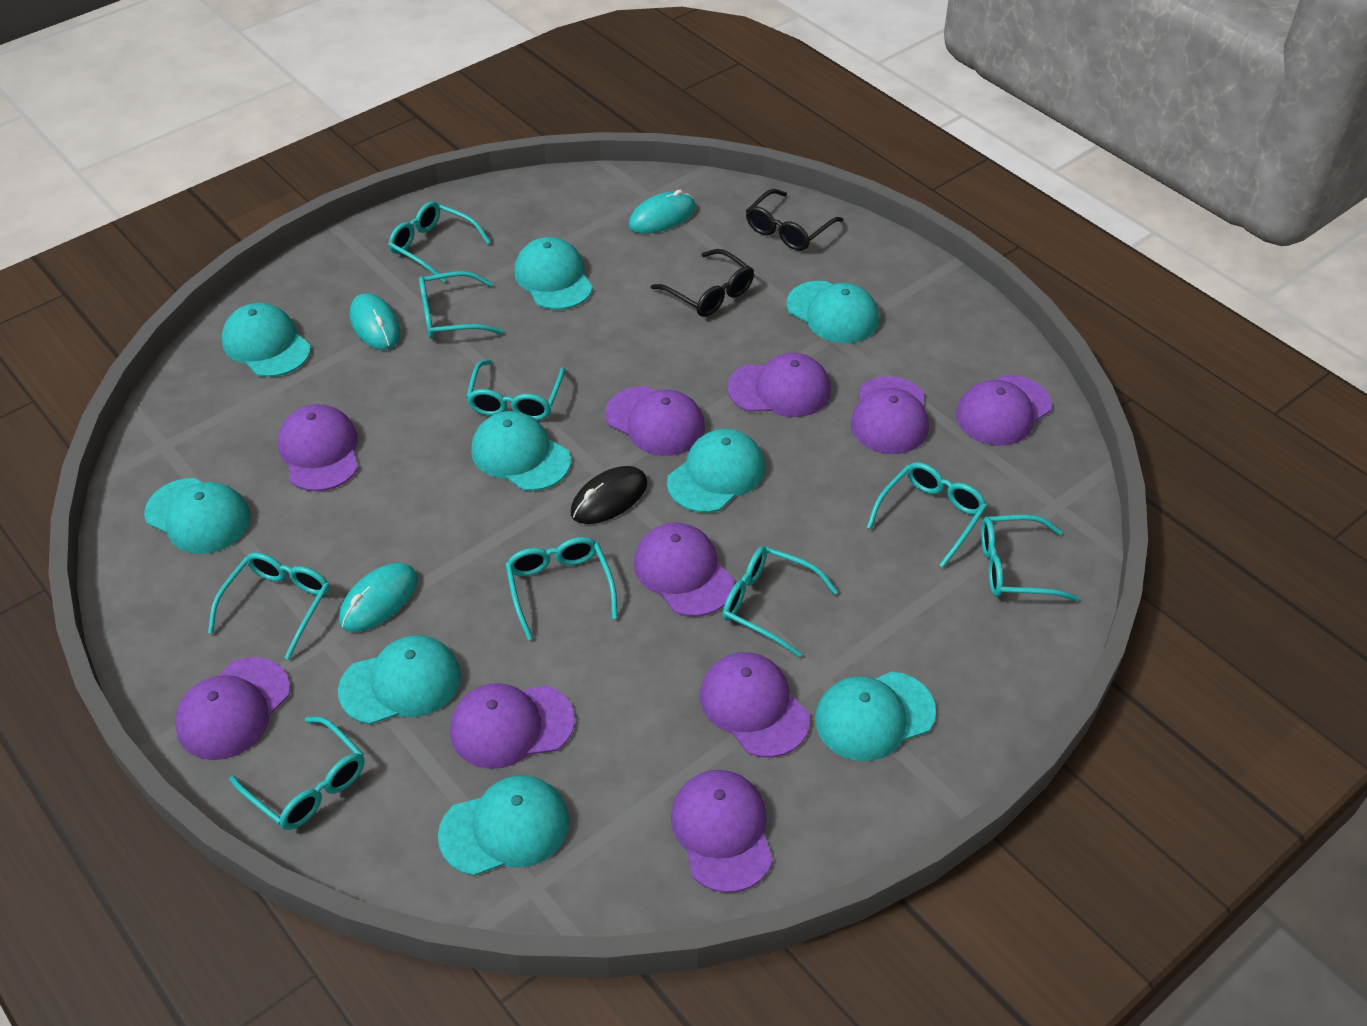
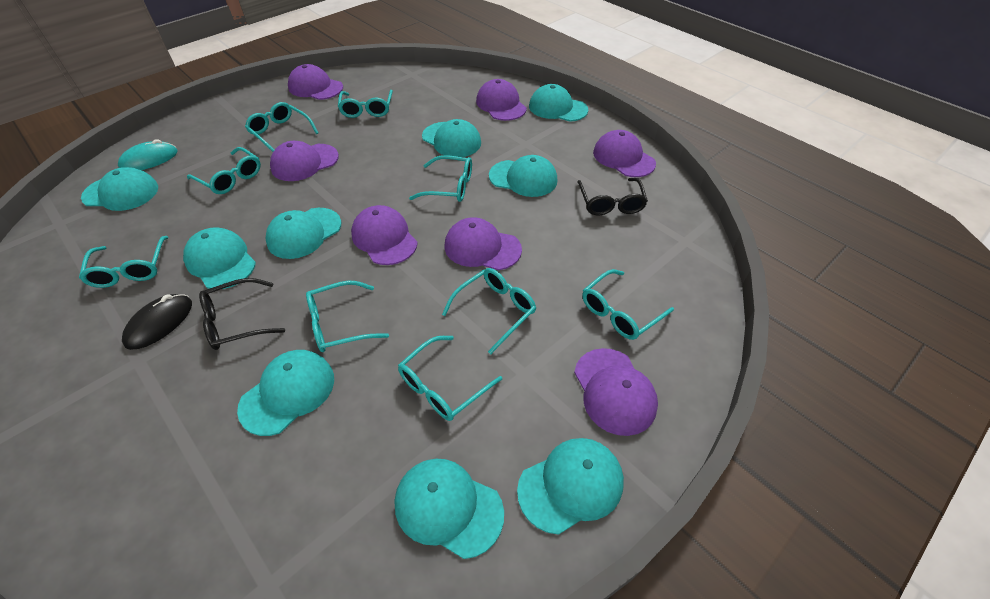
purple cap: [175,657,290,760] [278,404,358,491] [450,683,575,769] [605,386,705,456] [634,523,734,617] [671,770,773,893] [700,652,810,758] [727,353,831,417] [851,376,929,454] [956,375,1052,446] = 10 -> [270,141,339,181] [288,64,343,100] [351,205,418,265] [445,217,522,270] [476,79,527,121] [574,348,658,436] [593,130,656,177] = 7
turquoise mouse: [339,563,418,632] [350,293,400,350] [628,190,696,234] = 3 -> [118,139,178,170] = 1

